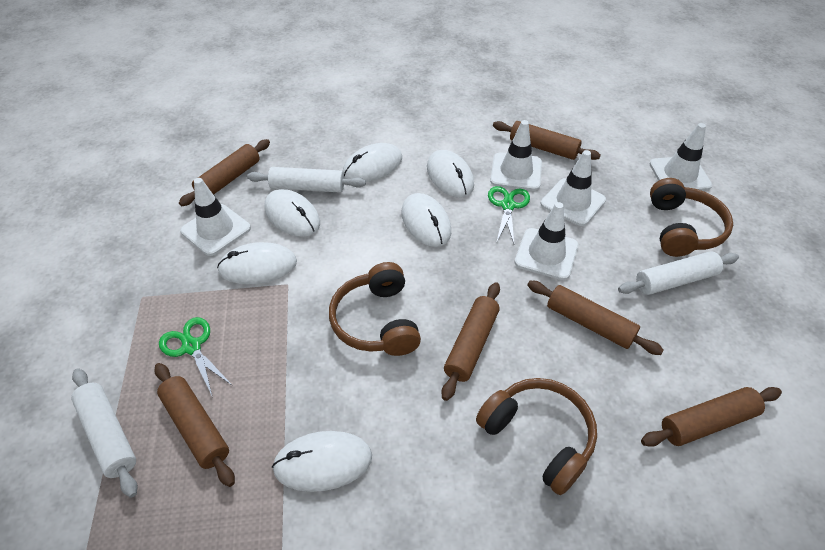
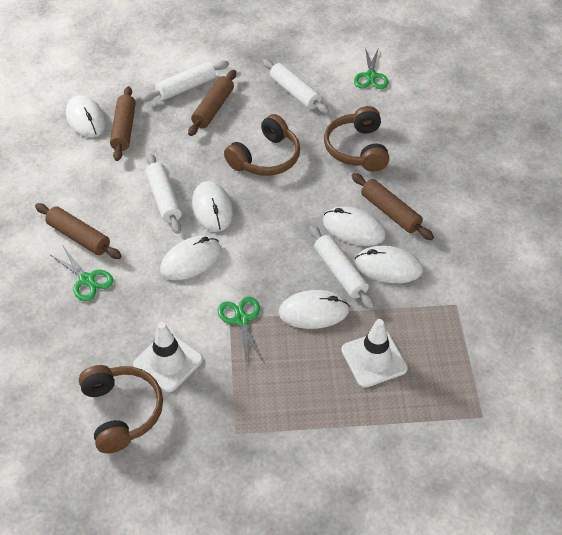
brown rolling pin: [154,363,235,487] [179,139,270,206] [442,282,500,401] [493,121,601,160] [527,281,664,355] [641,387,782,447] = 6 -> [35,203,122,259] [110,86,136,161] [188,70,236,136] [352,173,434,240] = 4
green scissors: [159,317,233,398] [488,186,530,244] = 2 -> [49,246,113,301] [218,297,264,365] [354,47,389,89] = 3
white rolling pin: [71,368,138,498] [247,167,366,192] [618,251,739,295] = 3 -> [141,61,229,102] [146,153,182,234] [263,59,329,114] [309,225,375,310] = 4
white traffic cone: [180,178,251,256] [490,120,542,191] [514,202,578,280] [541,150,606,226] [650,123,712,191] = 5 -> [133,322,203,392] [341,319,408,388] = 2

